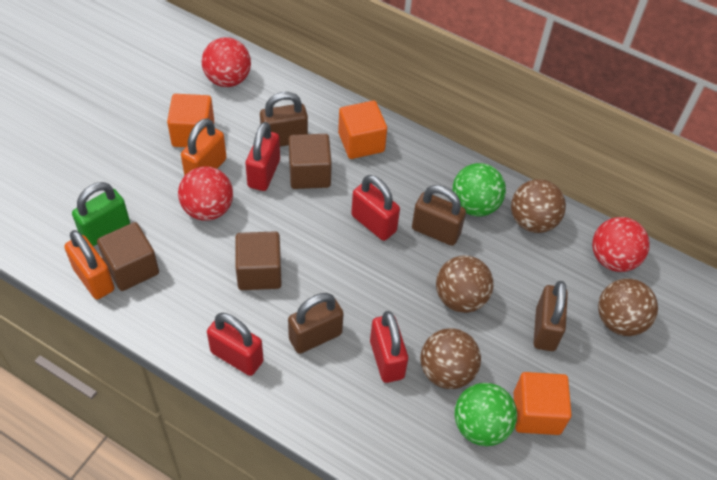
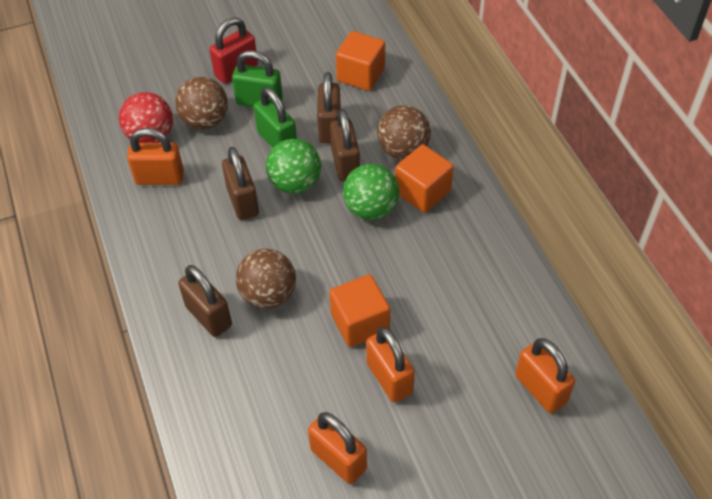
brown ball: [421,328,481,389] [436,256,494,313] [511,179,566,233] [598,279,658,336] = 4 -> [175,77,228,129] [236,249,296,309] [377,105,431,159] = 3
brown cube: [97,222,159,291] [235,231,282,290] [289,134,332,189] = 3 -> none = 0
green padlock: [72,182,130,246] = 1 -> [232,50,283,107] [254,87,297,148] = 2
orange padlock: [64,230,115,299] [181,118,227,176] = 2 -> [127,128,184,185] [308,412,367,484] [366,327,415,403] [515,338,575,413] = 4
red ball: [178,166,233,221] [202,37,251,87] [592,217,650,272] = 3 -> [119,92,173,143] = 1
red padlock: [207,313,264,376] [245,122,280,191] [351,175,400,241] [370,311,408,383] = 4 -> [210,17,258,84] = 1

